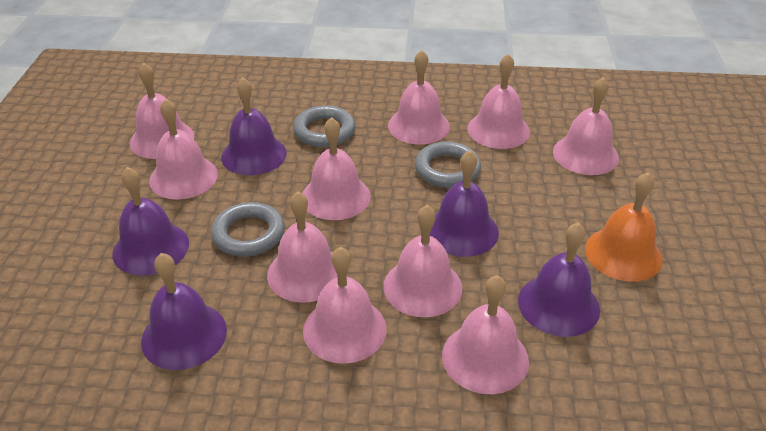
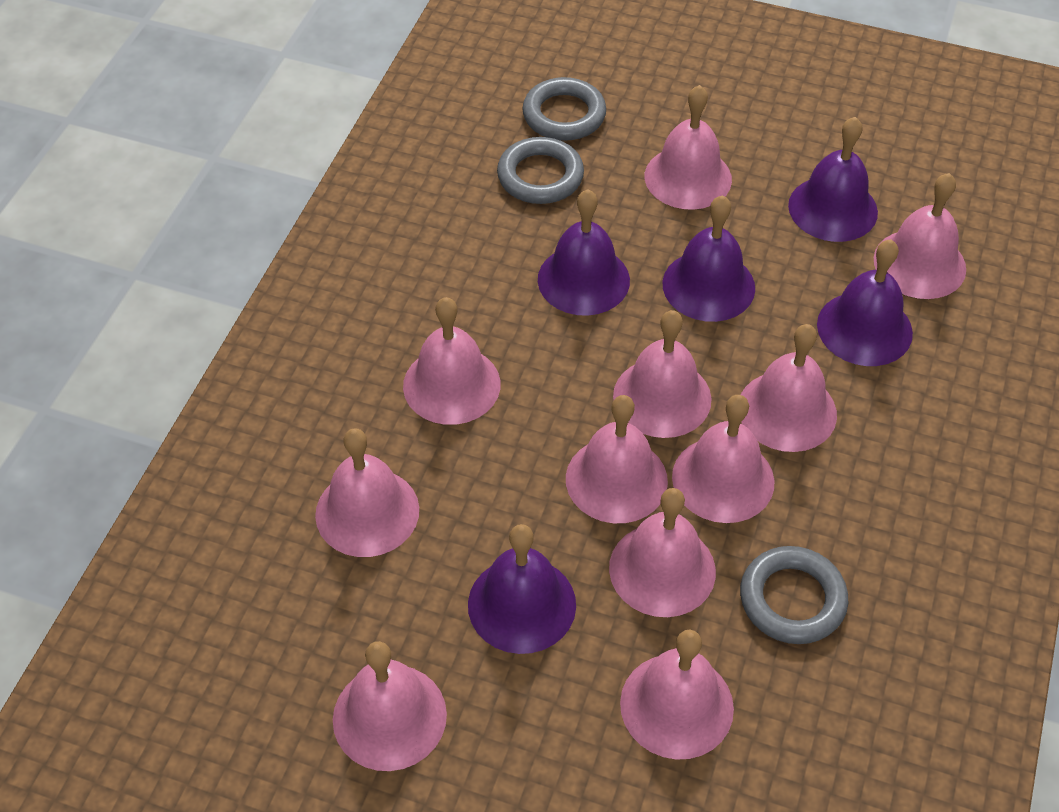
orange bell: [585,173,663,282] = 1 -> none = 0
pink bell: [130,62,194,159] [149,99,218,199] [267,191,338,303] [302,117,371,220] [303,247,387,364] [383,205,462,317] [388,50,450,144] [442,275,529,394] [467,54,530,149] [553,77,619,175] = 10 -> [315,428,419,557] [333,641,447,771] [403,297,501,425] [566,395,668,523] [609,488,716,617] [613,310,712,438] [620,630,734,760] [645,85,732,210] [672,395,774,523] [741,324,837,452] [874,173,966,299] = 11

